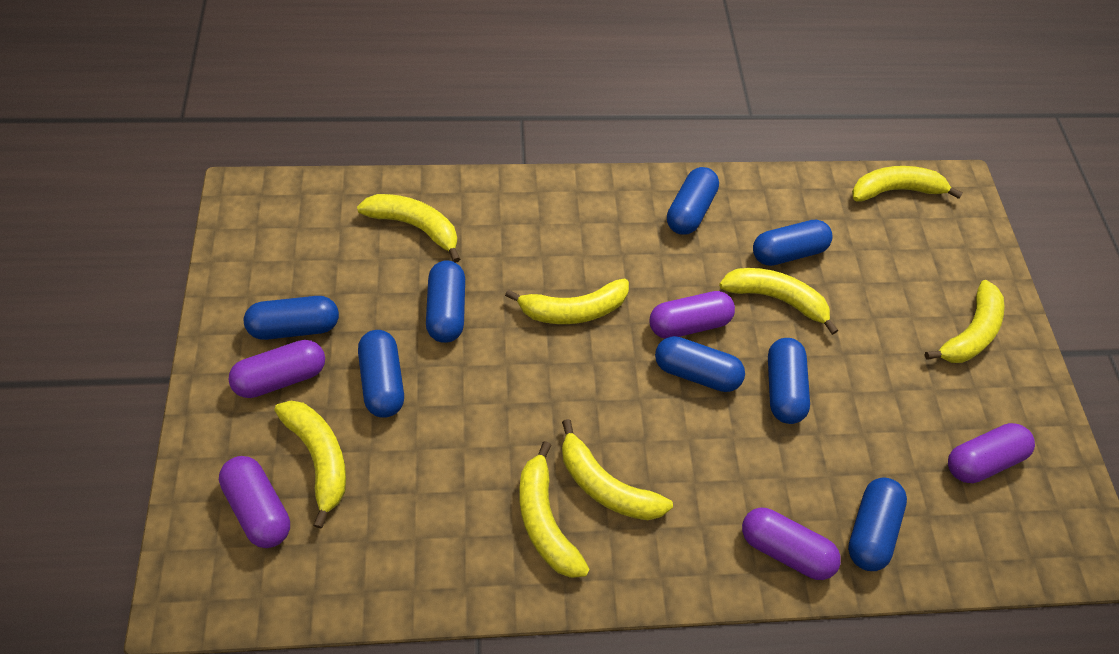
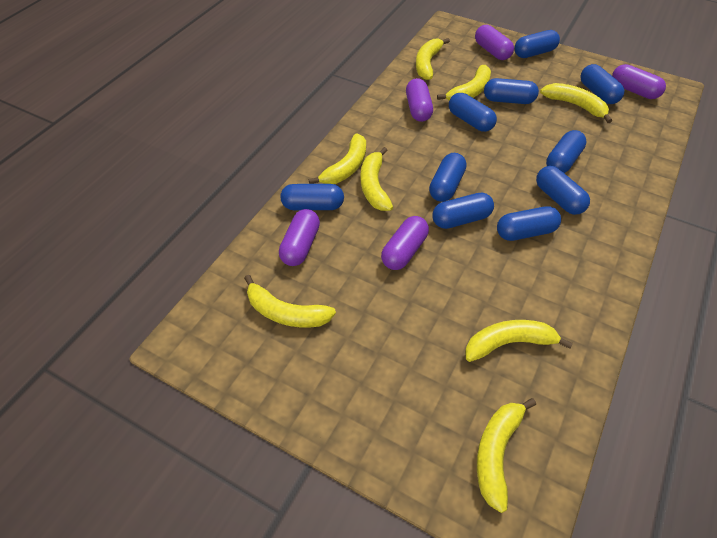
blue capsule: [244,296,339,340] [358,330,404,418] [426,260,465,343] [655,336,745,392] [667,167,719,235] [753,220,833,266] [768,338,810,424] [848,477,907,571] = 8 -> [281,184,344,210] [429,153,467,202] [432,193,494,229] [449,93,497,132] [484,78,539,104] [497,206,561,241] [514,30,560,58] [536,166,590,215] [546,130,586,173] [580,64,624,104] = 10

